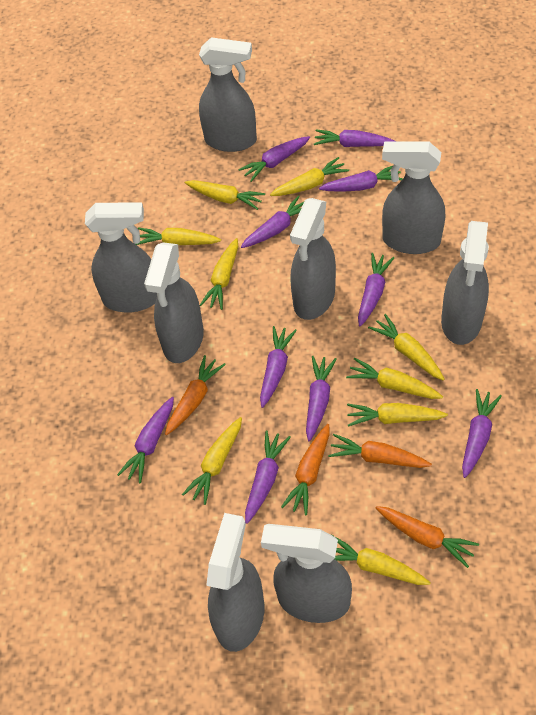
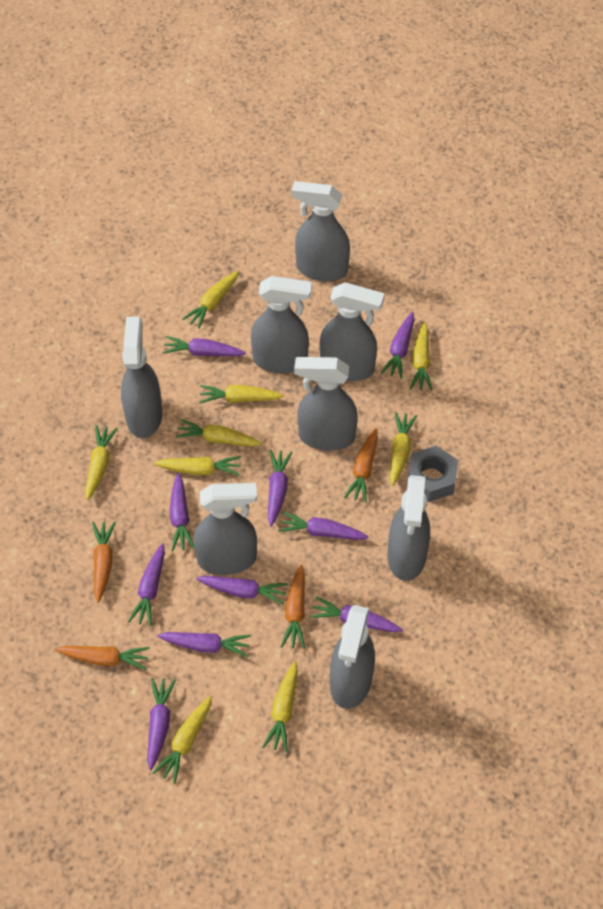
grey nut: none = 0 -> [407,446,458,502] = 1

